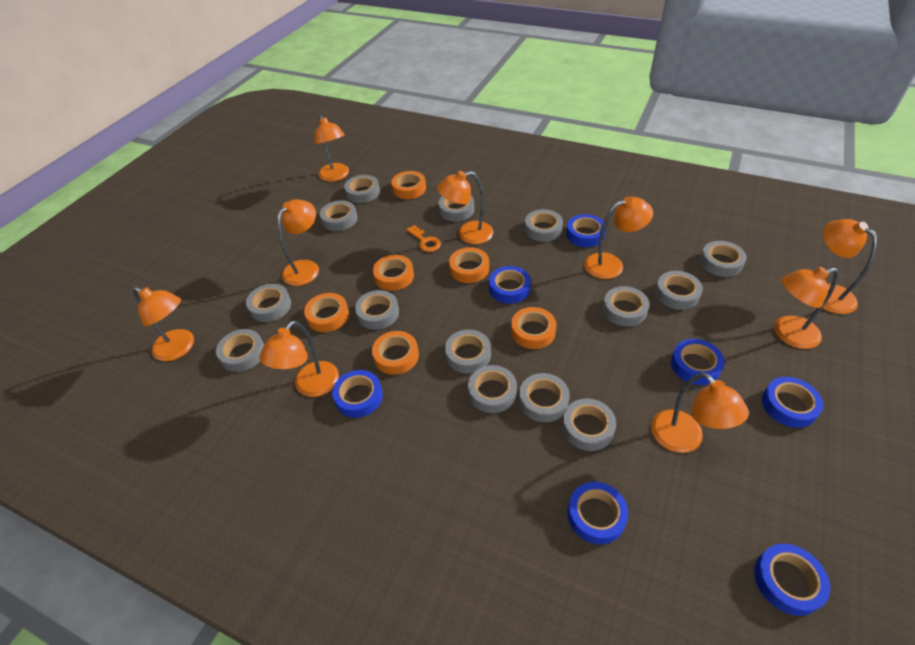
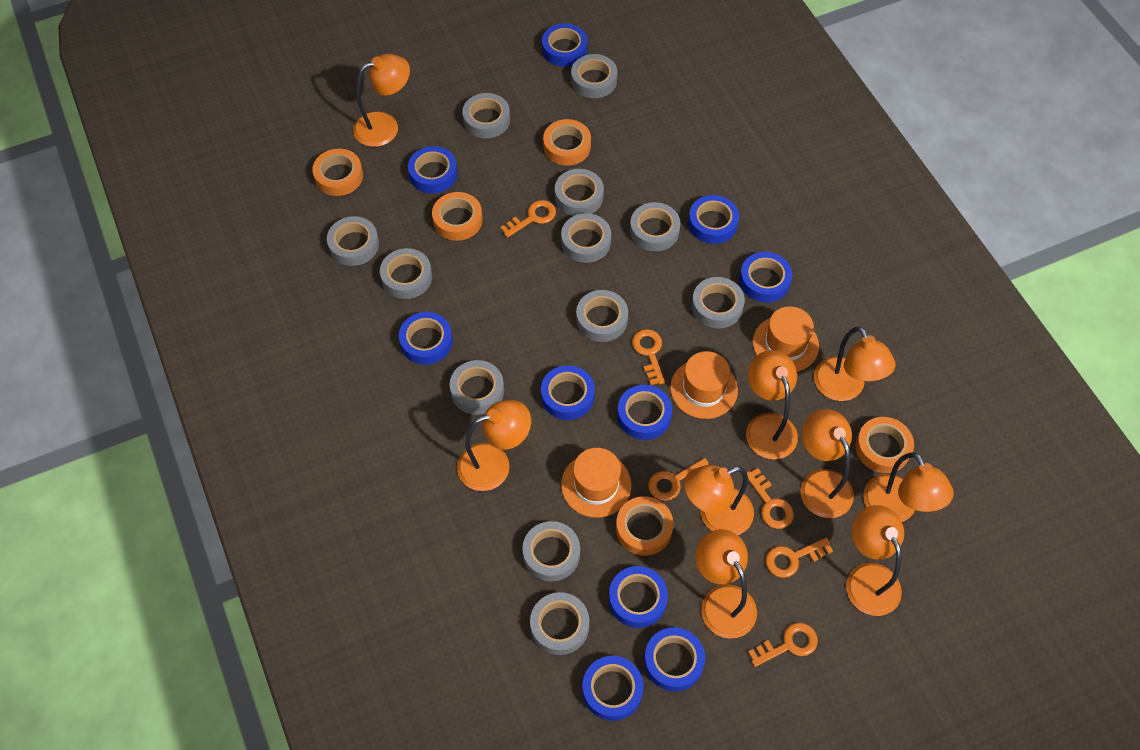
blue tape: [332,370,383,418] [489,266,531,304] [566,214,606,247] [567,482,628,544] [671,339,725,385] [754,544,830,616] [762,377,823,428] = 7 -> [399,312,453,365] [408,146,458,194] [541,365,595,420] [542,23,587,67] [582,656,643,721] [609,566,668,628] [617,385,672,440] [644,627,705,691] [688,195,739,244] [739,252,792,303] = 10
grey tape: [216,329,264,372] [246,284,291,322] [320,200,358,231] [344,175,380,203] [355,290,399,330] [438,196,474,222] [445,330,491,374] [468,365,517,413] [519,373,570,422] [525,209,563,242] [562,399,616,451] [603,286,649,327] [655,271,703,310] [700,241,747,277] = 14 -> [327,216,379,266] [380,248,432,299] [450,360,504,415] [462,93,510,138] [522,521,580,581] [530,592,589,655] [555,169,604,216] [561,213,611,263] [571,54,618,98] [576,290,628,342] [630,202,680,251] [692,277,745,329] = 12
orange hat: none = 0 -> [561,448,631,518] [670,351,738,419] [753,306,819,372] = 3
orange key: [406,225,441,252] = 1 -> [500,200,556,238] [632,329,665,385] [648,458,708,501] [747,468,794,529] [748,623,818,667] [766,537,833,578] = 6
orange tape: [304,293,349,332] [372,331,419,375] [373,255,414,291] [391,171,426,199] [449,247,489,283] [511,307,556,349] = 6 -> [312,149,363,196] [432,192,483,241] [543,119,591,166] [616,496,674,556] [855,417,914,473] = 5

